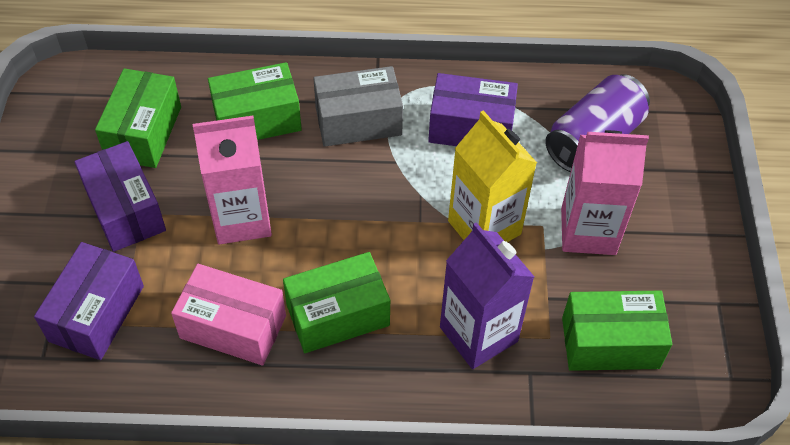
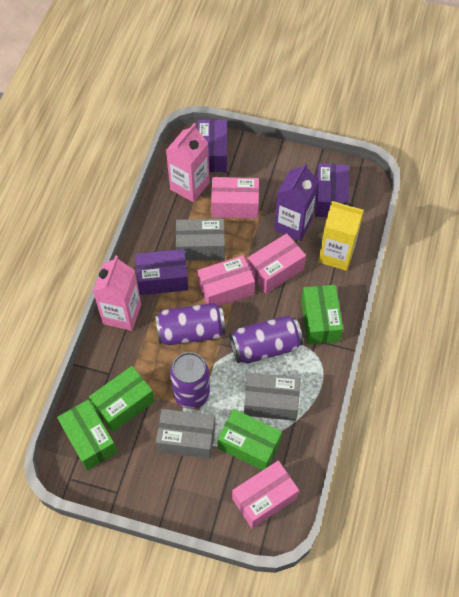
grey box: [313,66,403,147] = 1 -> [156,409,216,459] [176,219,225,261] [244,373,301,421] = 3
pink box: [171,264,286,365] = 1 -> [197,255,255,306] [211,177,259,218] [232,461,299,528] [248,233,306,293] = 4
purple can: [545,74,650,172] = 1 -> [155,303,225,345] [170,352,210,409] [230,315,303,363] = 3

